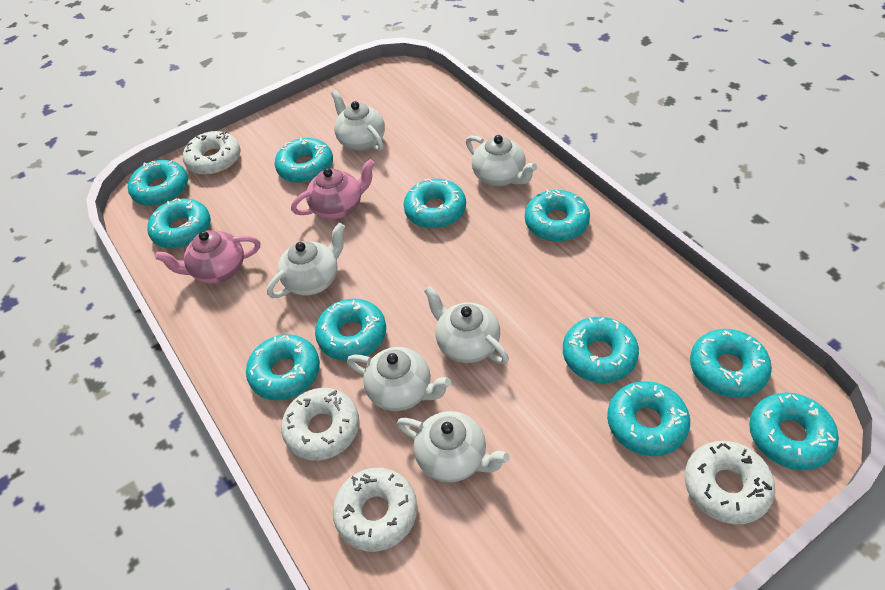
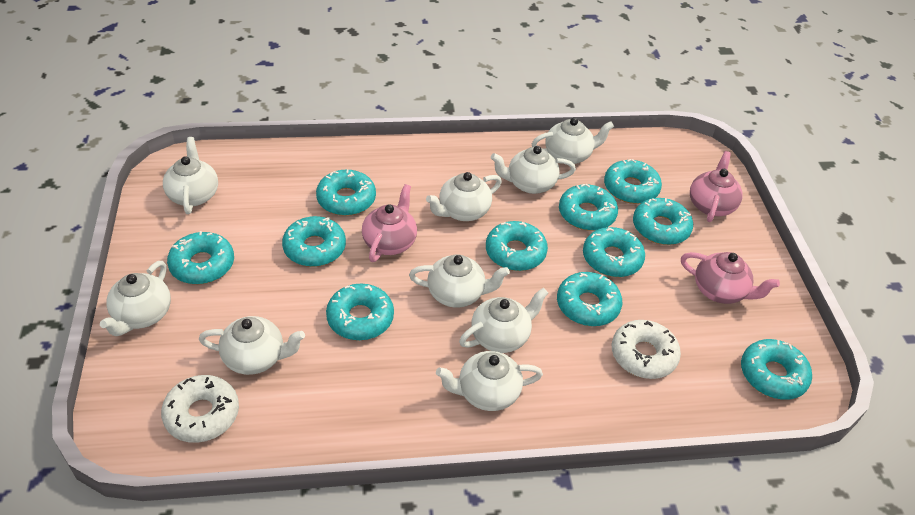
pink teapot: [155,230,260,284] [291,159,375,219] = 2 -> [362,184,417,262] [681,252,780,304] [690,151,743,222] = 3
white donut: [183,131,241,175] [281,388,359,461] [333,468,417,552] [684,441,775,524] = 4 -> [161,375,239,443] [612,320,681,379] = 2
white teapot: [267,223,345,298] [331,90,385,151] [347,347,451,411] [397,411,510,483] [424,286,509,364] [466,135,537,186] = 6 -> [100,261,171,336] [163,137,218,214] [199,316,305,375] [409,254,510,308] [426,172,502,221] [436,351,543,411] [459,288,548,353] [491,146,576,194] [532,118,614,164] = 9

